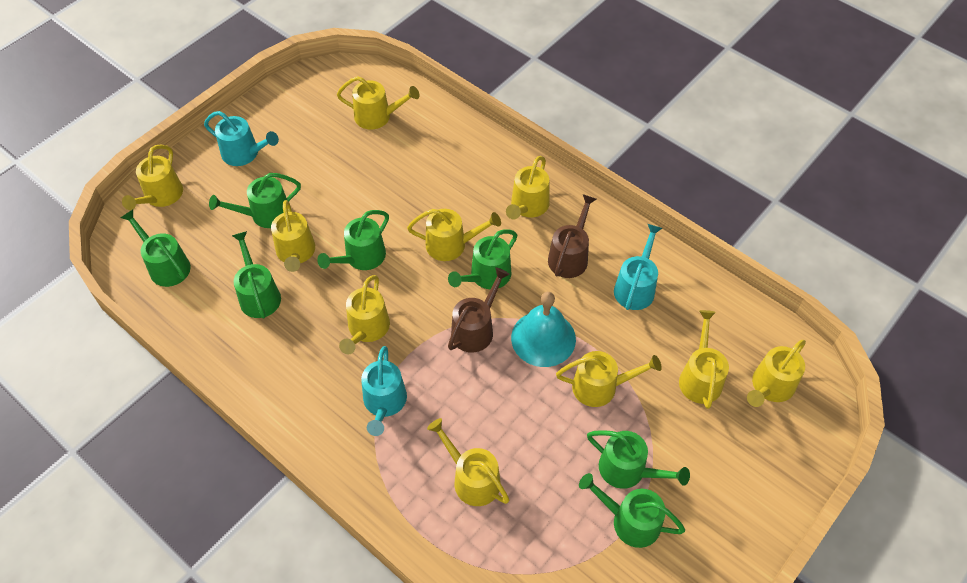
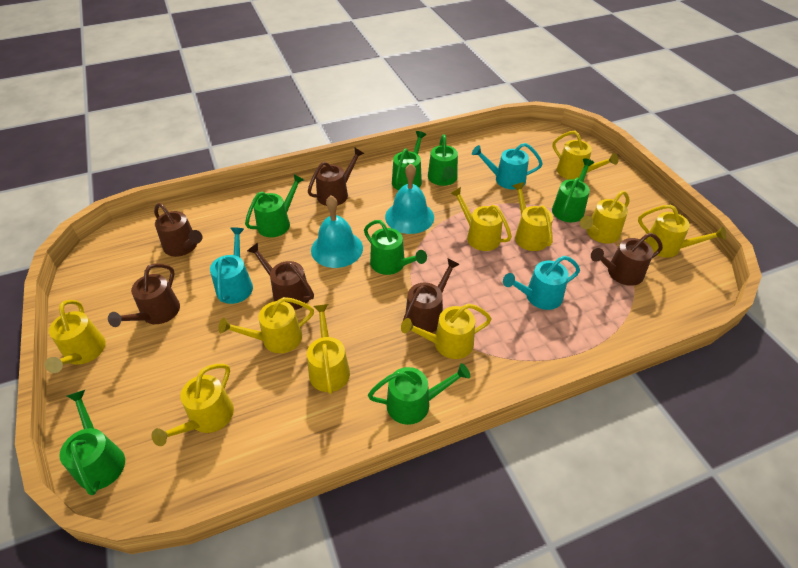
brown watering can: [448,267,510,353] [548,194,596,278] = 2 -> [108,263,180,327] [154,203,202,257] [247,243,314,310] [308,147,364,206] [403,258,460,333] [591,233,663,286] = 6
turquoise bell: [511,292,576,367] = 1 -> [311,196,363,268] [385,164,434,234] = 2

